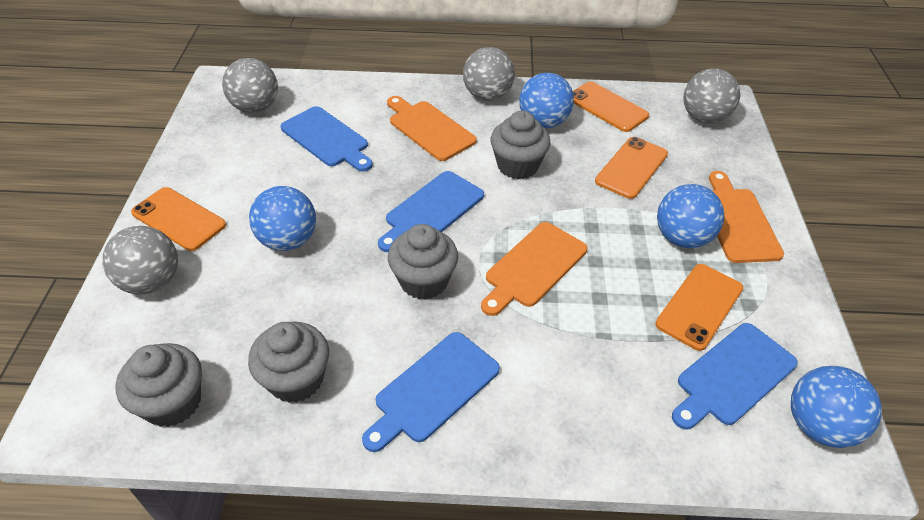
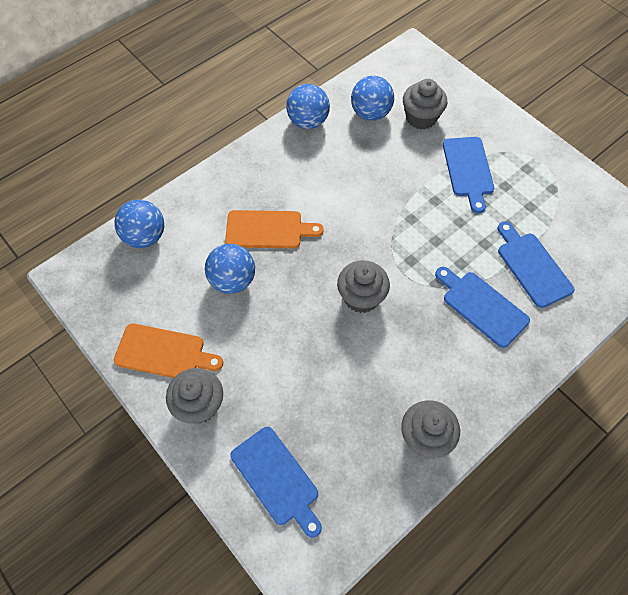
grey ball: [103,226,178,295] [222,58,278,113] [463,47,515,101] [684,68,740,124] = 4 -> none = 0
orange cutting board: [387,96,477,161] [481,222,587,316] [709,171,784,263] = 3 -> [114,323,223,378] [225,210,324,249] = 2
orange phone: [131,187,226,251] [573,81,649,132] [595,137,668,199] [655,264,743,351] = 4 -> none = 0

